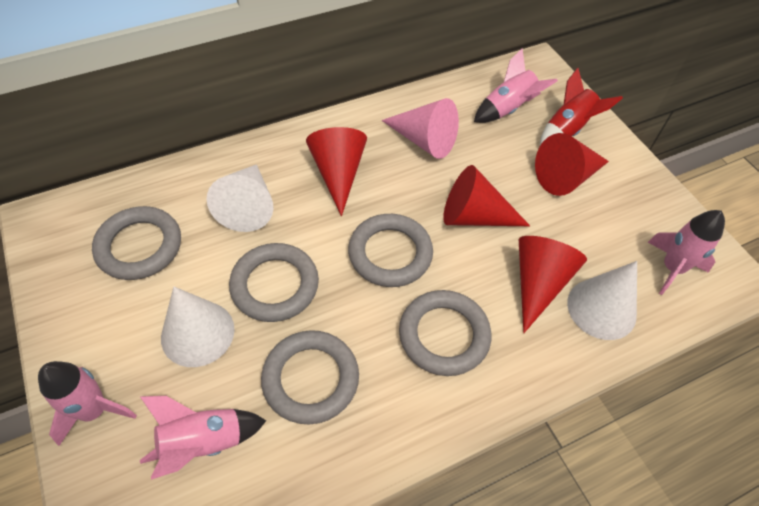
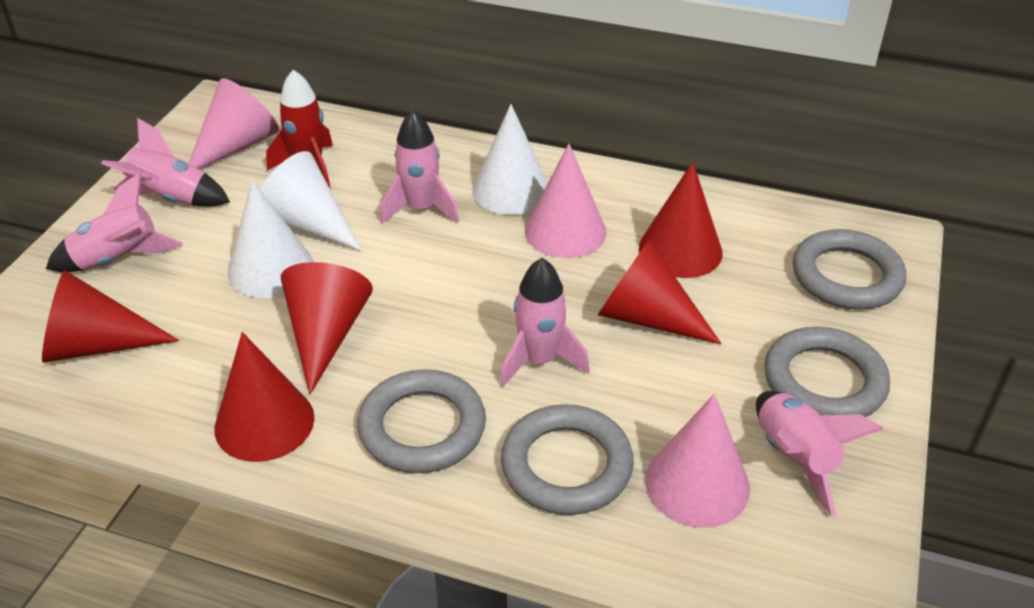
grey ring: [92,206,181,280] [229,243,319,322] [261,330,359,424] [348,214,433,287] [399,290,491,376] = 5 -> [357,369,486,473] [501,404,634,515] [764,327,890,417] [793,229,906,310] = 4
pink cone: [381,98,459,159] = 1 -> [189,78,279,169] [525,144,606,258] [645,394,750,528] = 3
pink rocket: [38,361,137,446] [140,396,266,480] [474,48,558,123] [647,210,725,295] = 4 -> [46,172,183,272] [101,118,230,207] [380,110,459,224] [500,258,590,387] [756,391,884,516] = 5
red cone: [306,127,367,216] [443,165,530,226] [519,236,587,333] [535,133,609,196] = 4 -> [42,270,179,363] [215,332,314,462] [281,262,373,394] [598,240,722,344] [639,162,723,278] = 5

